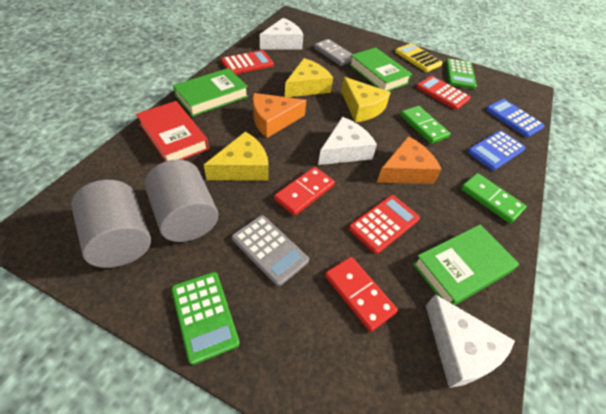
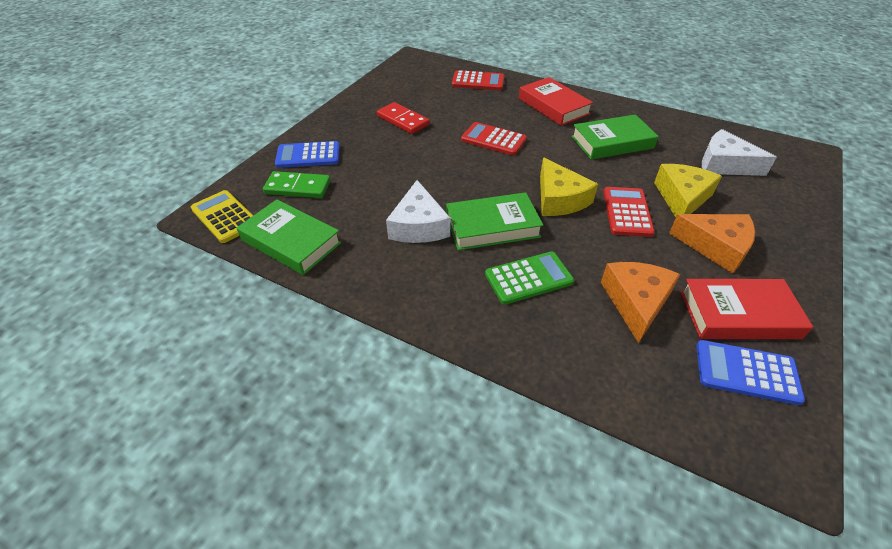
green calculator: [171,272,240,365] [446,58,477,89] = 2 -> [485,251,574,305] = 1
green domino: [400,106,450,144] [461,173,527,224] = 2 -> [263,171,331,198] = 1
grey calculator: [232,215,309,286] = 1 -> none = 0
grey cylinder: [71,180,151,268] [145,159,218,242] = 2 -> none = 0
grey domino: [314,39,352,66] = 1 -> none = 0
red book: [136,101,209,161] = 1 -> [519,77,593,126] [680,279,813,339] = 2
red domino: [274,167,335,216] [325,257,398,332] = 2 -> [377,102,430,134] = 1
white cheese: [260,18,303,49] [318,117,377,165] [426,294,515,388] = 3 -> [386,180,450,243] [702,129,777,176] = 2
yellow cheese: [204,132,269,181] [285,58,333,97] [341,77,391,122] = 3 -> [540,157,598,216] [654,164,722,217] = 2

